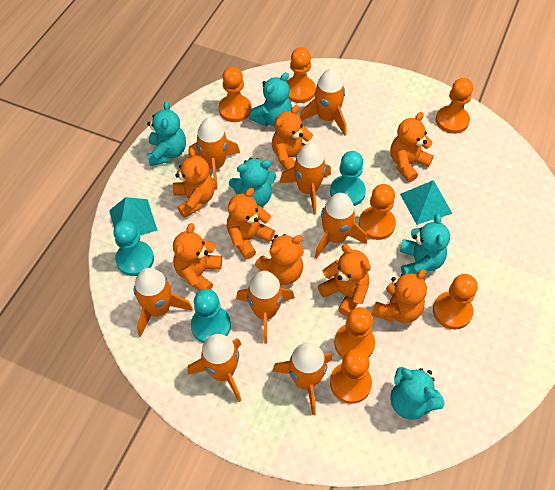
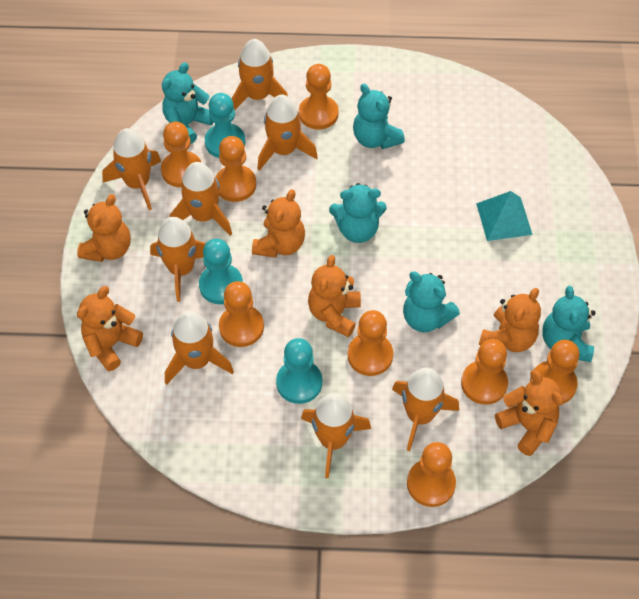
orange pawn: [219,66,252,122] [286,47,316,103] [330,349,372,404] [334,307,375,358] [359,184,396,240] [433,274,478,329] [436,78,473,134] = 7 -> [161,122,201,187] [215,136,256,202] [219,281,264,347] [299,64,339,130] [348,310,393,376] [407,442,456,507] [461,339,508,405] [530,340,580,404] = 8
orange teddy bear: [173,148,215,218] [173,223,222,291] [226,188,275,259] [255,234,304,285] [272,105,313,170] [318,244,371,317] [372,269,427,323] [390,112,434,182] = 8 -> [77,194,131,262] [77,286,143,371] [252,189,305,258] [308,255,361,337] [479,288,541,352] [495,370,564,456] = 6
turquoise pyramid: [109,197,157,235] [400,180,453,225] = 2 -> [476,191,533,241] = 1

